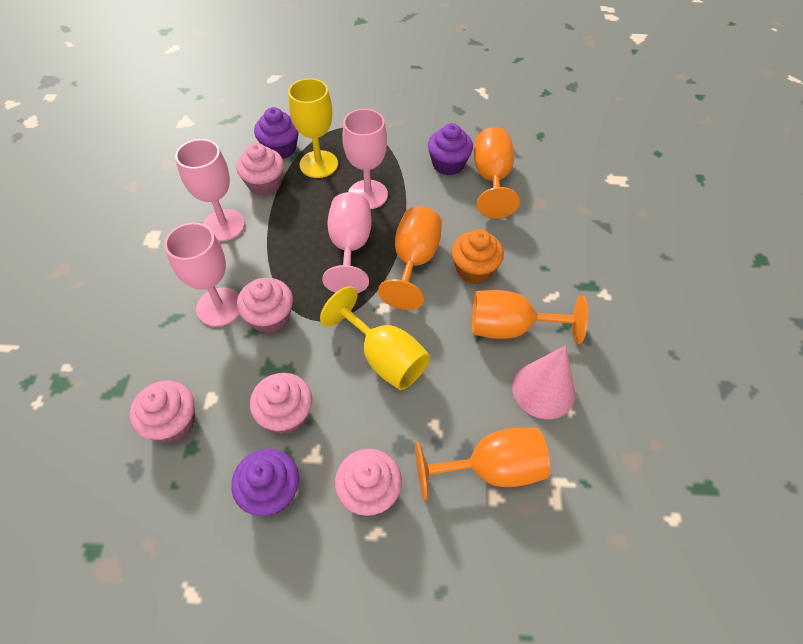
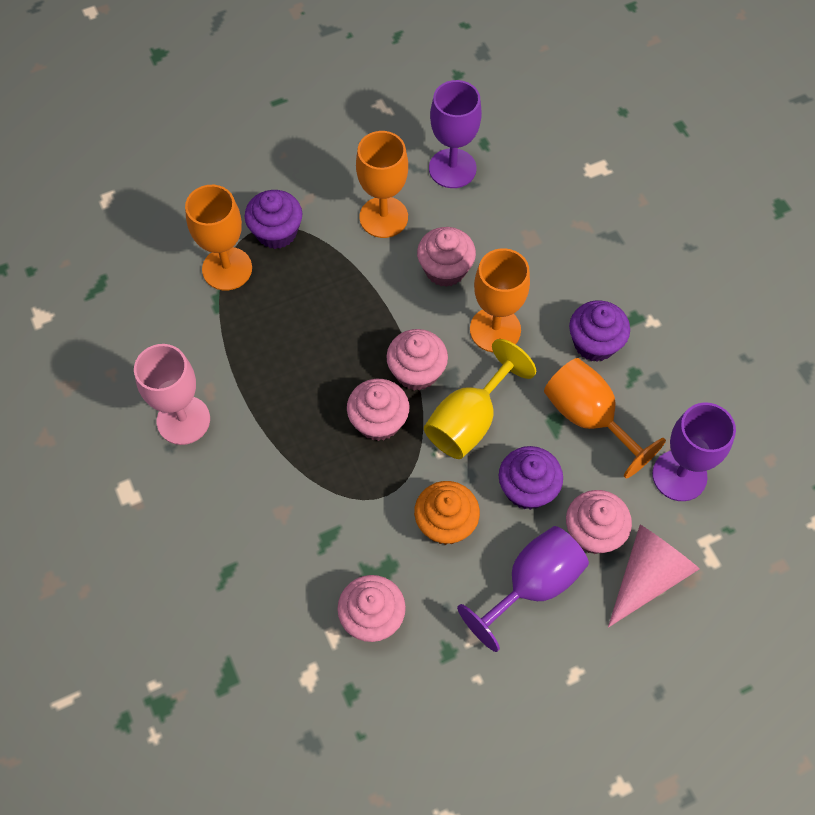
pink goblet: [164,223,240,327] [175,139,245,241] [322,192,371,293] [342,109,388,209] = 4 -> [134,344,210,445] = 1
purple goblet: none = 0 -> [429,80,482,188] [457,526,589,652] [652,403,736,501] = 3
yellow goblet: [288,78,338,178] [320,286,430,390] = 2 -> [424,339,536,459] = 1

